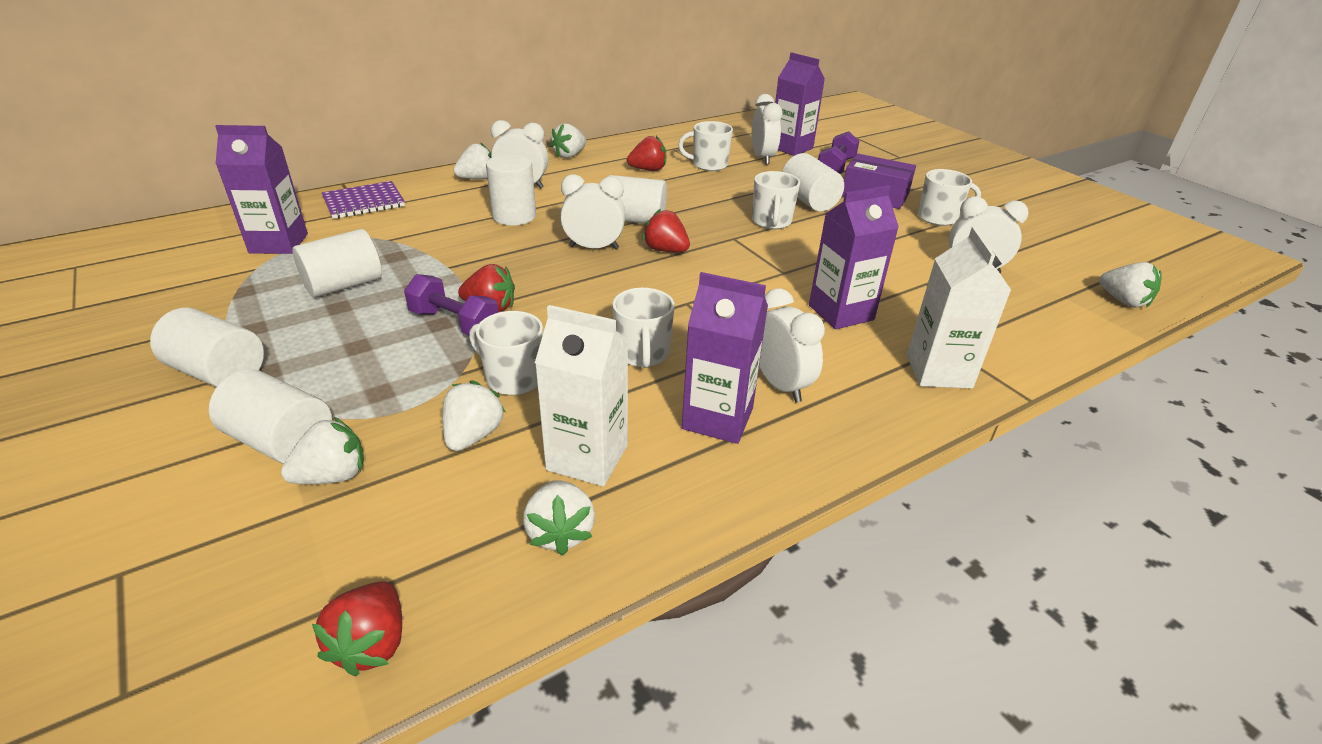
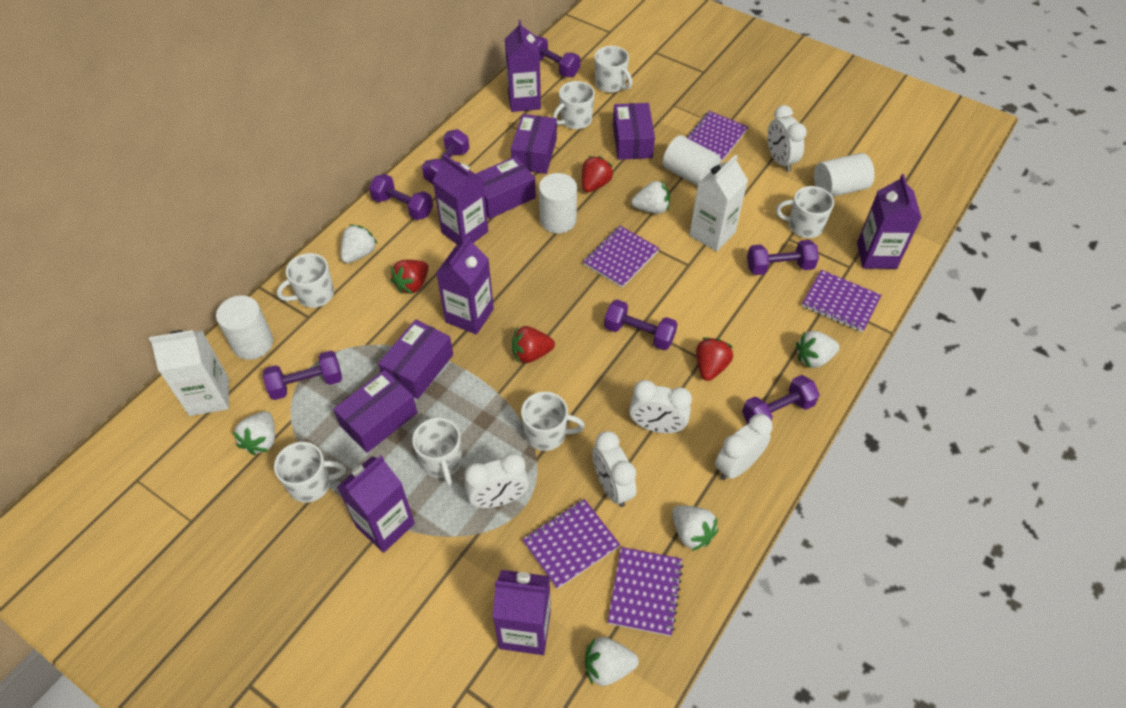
purple box: [842,154,916,209] = 1 -> [333,370,418,453] [378,319,453,399] [476,156,536,219] [511,114,557,174] [613,103,655,160] = 5
purple carton: [215,125,308,254] [682,272,768,444] [775,52,825,156] [809,185,899,329] = 4 -> [337,456,415,553] [433,154,488,245] [436,236,494,335] [493,570,551,655] [505,20,541,112] [857,174,922,269] = 6
purple dumbbell: [404,274,499,335] [818,131,859,174] = 2 -> [263,351,342,400] [369,174,433,220] [422,129,469,185] [536,36,580,77] [604,299,678,350] [742,375,820,424] [747,240,819,275] = 7
purple notebook: [322,181,405,219] = 1 -> [522,499,620,589] [583,226,659,288] [608,547,683,636] [686,111,748,162] [802,270,881,332] = 5
white cylinder: [150,308,264,387] [209,369,332,464] [292,229,382,298] [486,154,536,226] [609,175,667,224] [782,153,844,212] = 6 -> [216,295,273,360] [539,173,577,234] [663,135,721,186] [814,153,875,197] = 4
white mug: [469,311,543,395] [612,288,675,368] [678,121,733,171] [752,171,800,229] [918,169,981,226] = 5 -> [274,442,346,503] [277,253,334,308] [412,418,462,486] [521,392,585,451] [553,81,595,129] [595,46,632,93] [776,186,834,238] = 7

